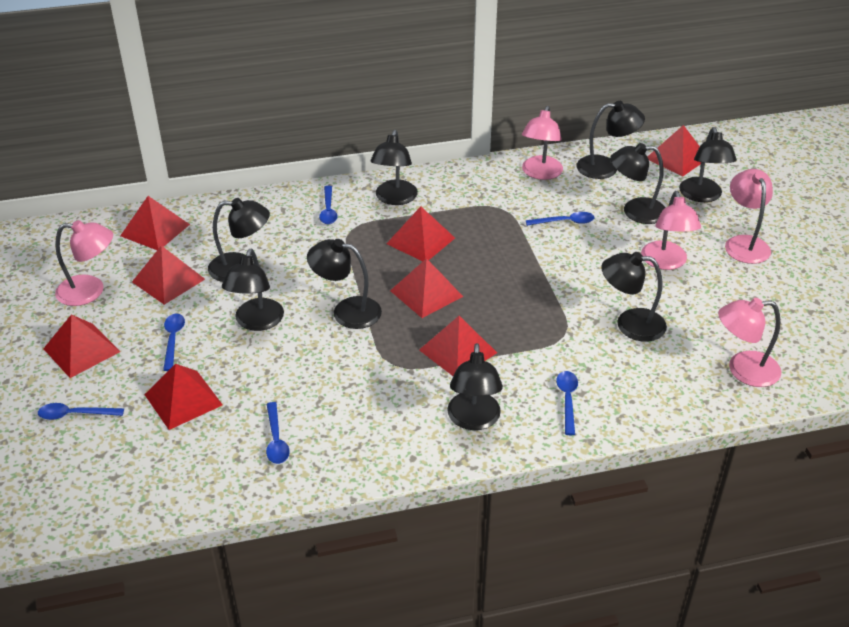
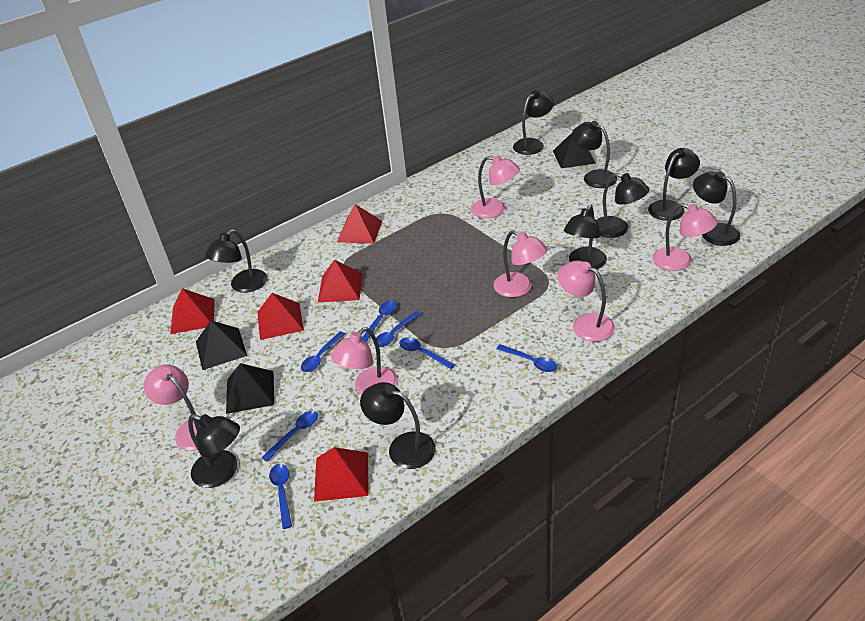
black pyramid: none = 0 -> [196,320,247,370] [226,363,274,414] [553,133,596,168] = 3
blue spoon: [38,403,124,420] [163,314,185,371] [266,402,289,464] [319,186,338,224] [526,212,595,226] [556,371,578,435] = 6 -> [261,411,318,462] [269,464,292,529] [301,331,345,372] [361,301,397,342] [374,311,421,347] [399,337,455,369] [497,344,557,372] = 7
pink lamp: [55,220,113,306] [522,106,563,180] [641,191,701,270] [718,298,781,387] [725,169,773,264] = 5 -> [144,364,213,451] [331,327,398,395] [471,155,520,218] [493,230,548,297] [557,260,615,342] [652,203,718,271] = 6
red pyramid: [43,314,120,378] [120,196,190,250] [132,245,205,305] [144,364,223,430] [386,206,455,261] [390,258,463,318] [419,316,497,376] [648,125,701,177] = 8 -> [170,288,215,334] [257,293,304,340] [314,447,368,502] [318,259,363,303] [337,204,382,244] = 5

